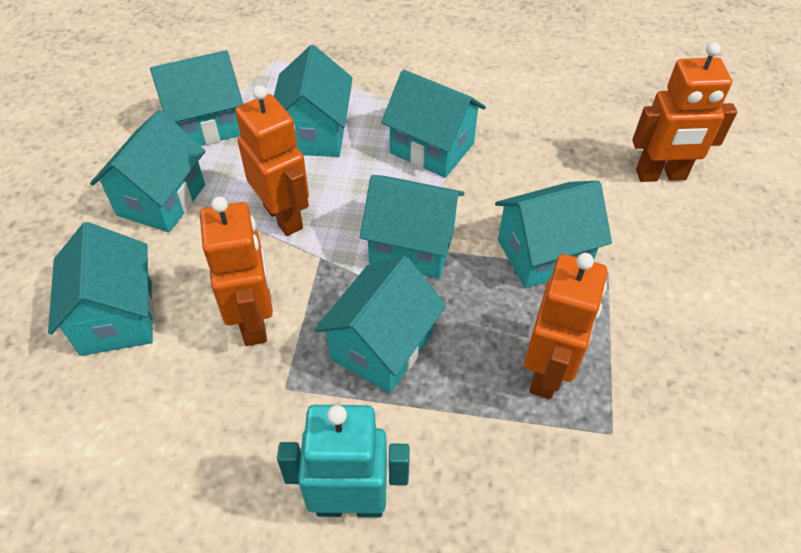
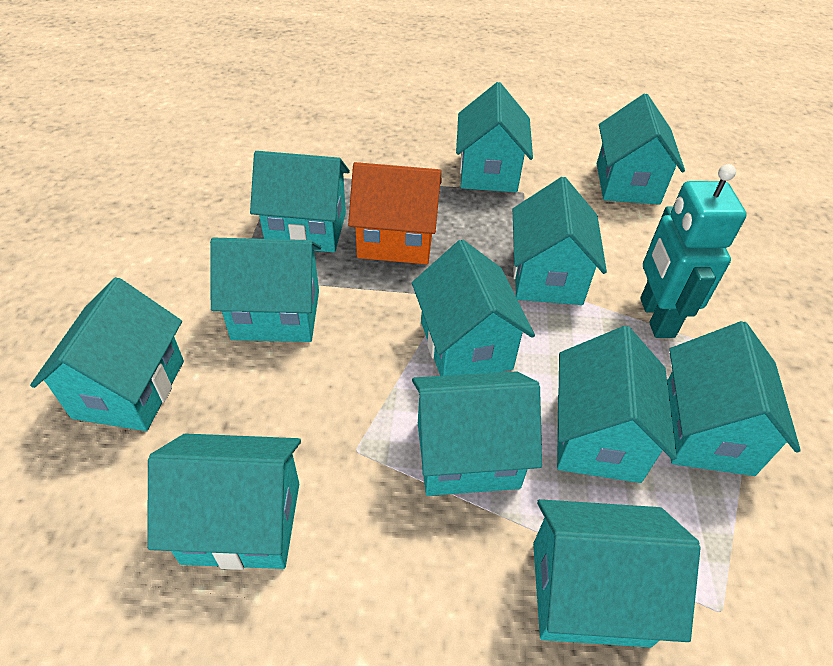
orange house: none = 0 -> [348,162,441,264] = 1
orange robot: [200,197,273,346] [235,85,309,236] [524,253,608,399] [632,42,737,182] = 4 -> none = 0
turquoise house: [48,222,154,356] [90,110,206,233] [150,50,243,146] [274,45,352,157] [314,256,446,393] [360,175,464,279] [381,69,486,178] [495,181,612,288] = 8 -> [30,277,184,431] [147,434,301,570] [210,238,321,342] [250,151,350,252] [412,240,535,376] [412,371,542,496] [456,82,533,192] [513,177,607,305] [533,499,701,648] [557,326,677,483] [597,94,685,205] [667,321,801,476] = 12

